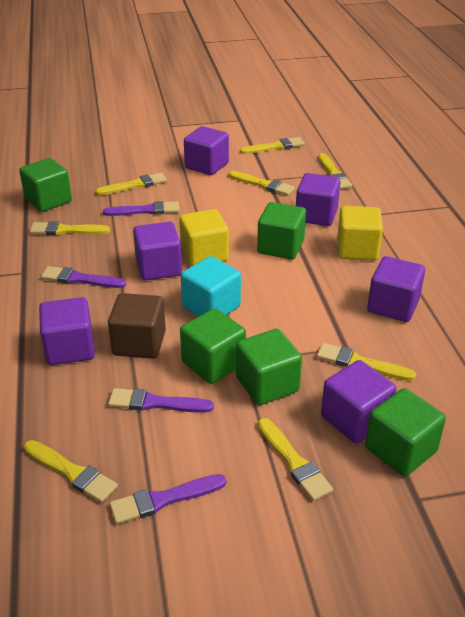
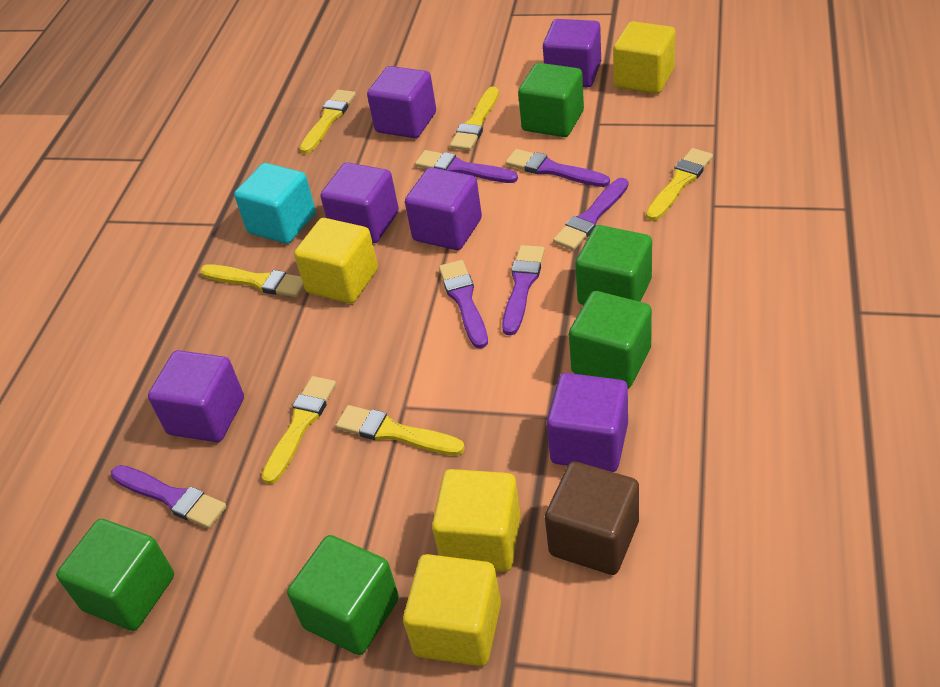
purple brush: [41,266,126,288] [103,201,180,216] [108,388,214,413] [110,474,226,524] = 4 -> [111,465,227,529] [415,150,518,183] [439,260,488,348] [502,245,545,335] [505,149,610,187] [553,178,628,250] = 6
yellow brush: [24,440,118,503] [30,221,110,235] [95,173,167,195] [228,171,295,196] [240,137,305,154] [258,418,333,501] [317,343,416,381] [318,153,352,189] = 8 -> [200,264,304,297] [262,376,336,484] [300,90,356,154] [336,405,465,456] [450,87,499,151] [646,148,713,221] = 6
yellow cube: [179,209,229,267] [337,206,383,260] = 2 -> [294,218,378,304] [403,554,501,666] [432,469,521,572] [613,21,675,94] = 4

